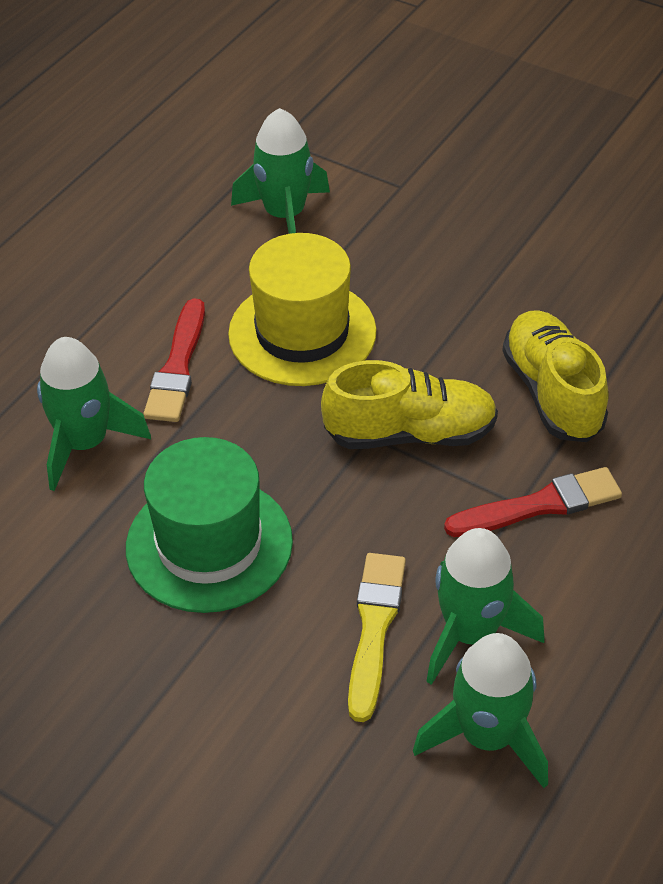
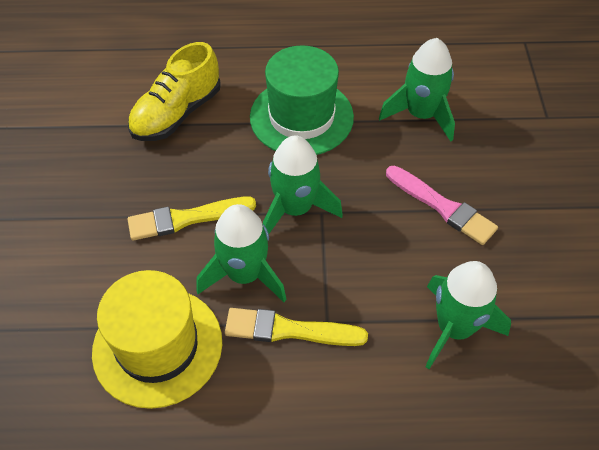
pink brush: none = 0 -> [386,166,498,245] = 1
red brush: [143,298,205,422] [444,467,622,537] = 2 -> none = 0
yellow brush: [348,553,406,722] = 1 -> [127,197,256,241] [225,308,368,346] = 2
yellow shoe: [321,360,498,449] [502,310,608,442] = 2 -> [128,42,221,141] = 1

